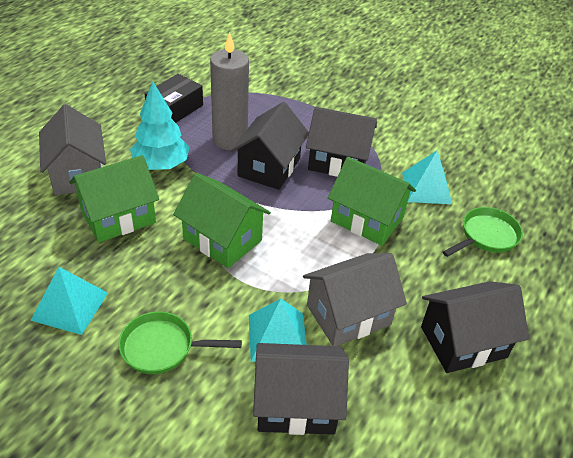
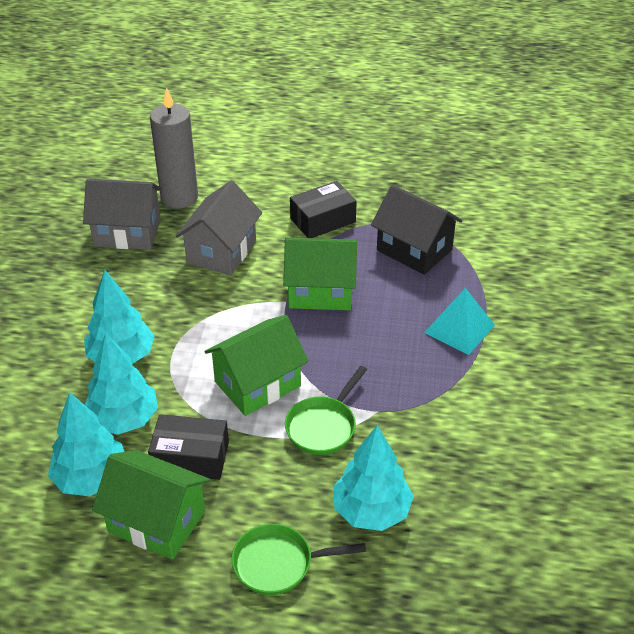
black box: [144,74,203,123] = 1 -> [148,414,229,480] [290,181,357,238] = 2
black house: [230,102,309,190] [253,343,349,435] [306,107,377,177] [421,281,529,373] = 4 -> [371,185,462,275] = 1
turquoise pyramid: [30,267,108,335] [249,299,307,362] [402,151,452,204] = 3 -> [424,288,495,355] = 1
turquoise tree: [130,81,190,170] = 1 -> [48,392,124,496] [84,270,155,364] [85,333,158,435] [333,425,414,531] = 4

